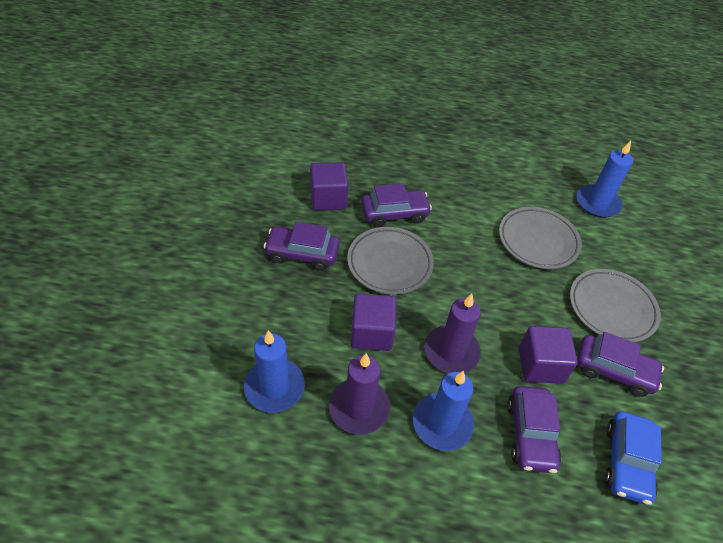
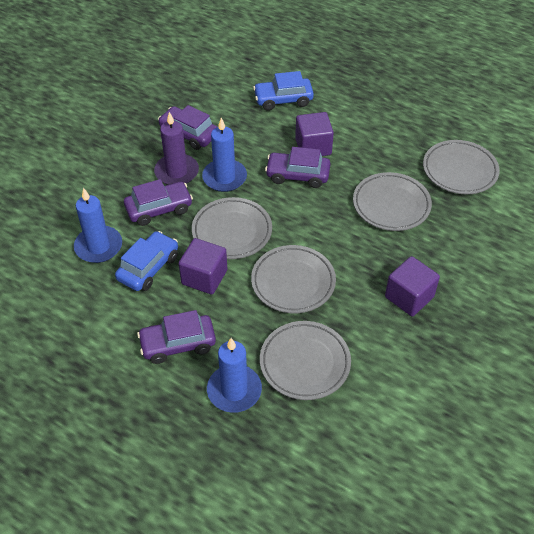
blue car: [604,411,662,505] = 1 -> [115,231,178,291] [253,71,314,111] = 2
grey plate: [347,227,434,295] [499,207,582,269] [570,269,661,342] = 3 -> [192,197,272,259] [251,245,336,313] [260,321,351,400] [353,172,432,231] [423,140,500,194] = 5
purple candle: [329,353,390,435] [424,294,481,373] = 2 -> [154,112,199,185] = 1

